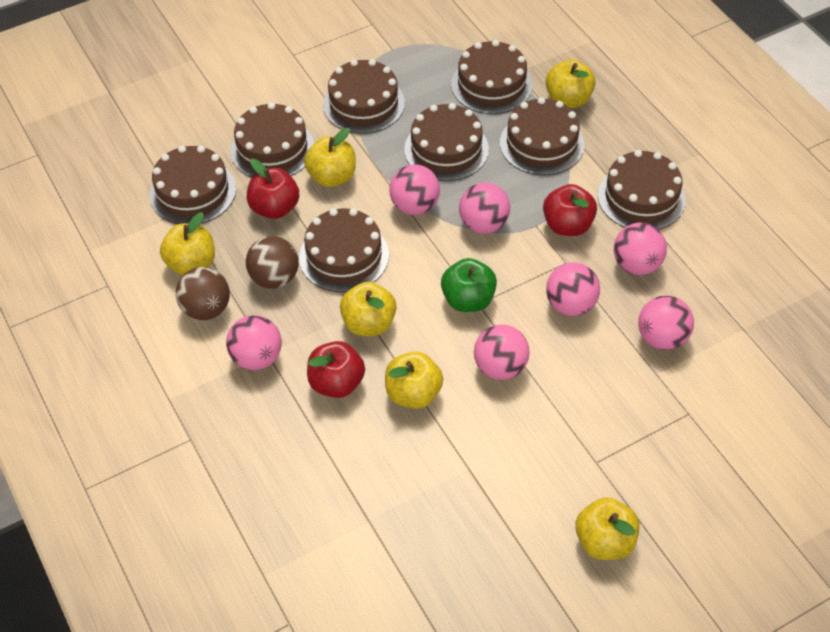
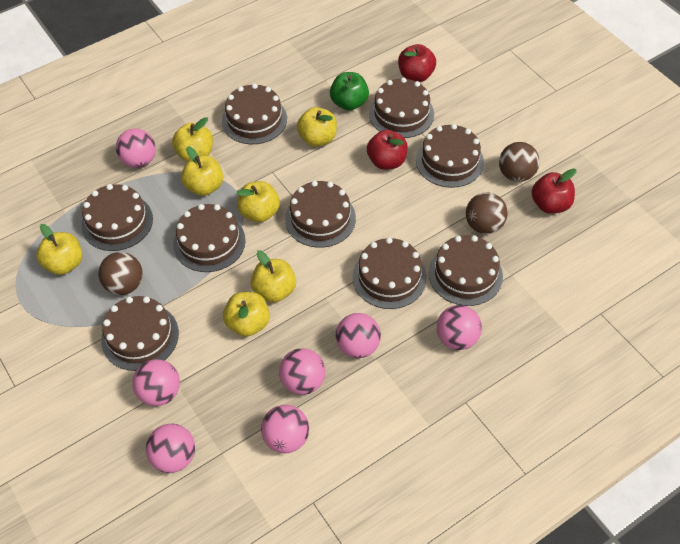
brown ball: [176,267,230,320] [246,236,299,289] = 2 -> [98,252,143,295] [466,193,508,234] [499,142,540,182] = 3
brown cake: [149,146,236,224] [230,102,314,177] [299,208,389,292] [323,59,405,134] [404,103,489,181] [451,40,533,114] [500,97,584,175] [598,150,686,230] = 8 -> [81,184,153,251] [101,296,179,371] [173,204,246,272] [222,83,287,144] [285,181,356,248] [352,237,427,309] [369,77,434,138] [416,124,484,188] [429,235,503,306] = 9
yellow apple: [160,212,215,275] [304,128,356,187] [340,282,396,336] [385,351,443,409] [546,59,596,108] [575,497,639,560] = 6 -> [36,224,82,275] [172,117,213,162] [181,146,223,196] [223,292,270,337] [236,181,280,222] [251,250,296,303] [297,107,337,147] = 7

